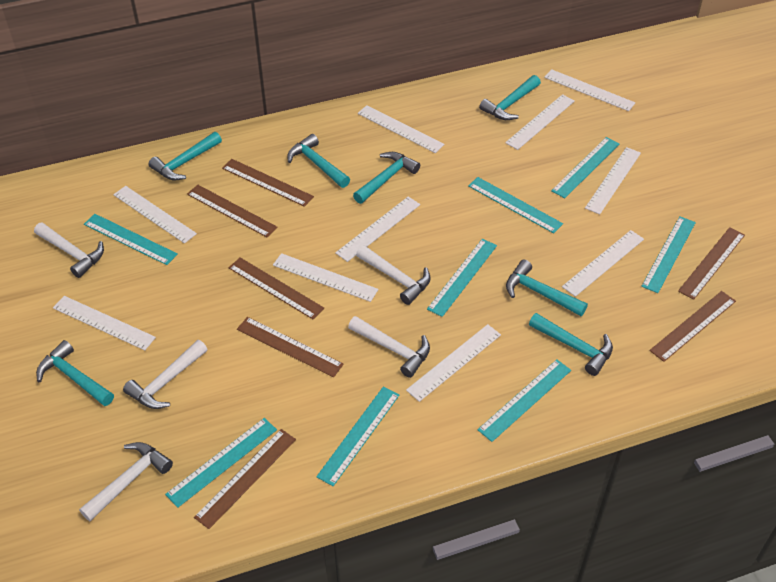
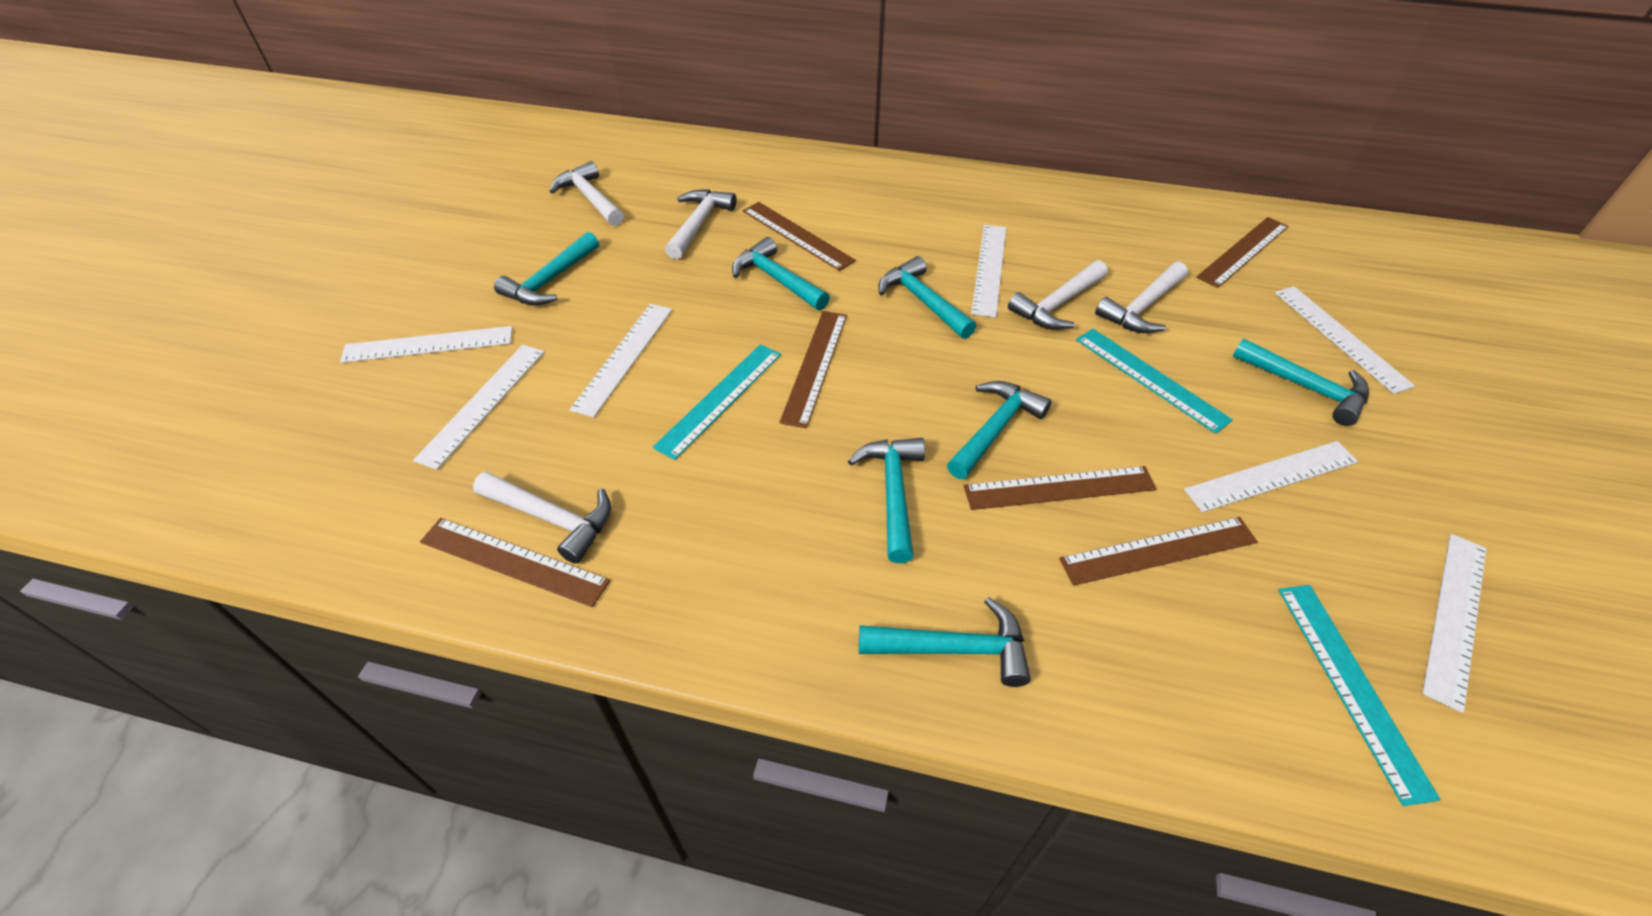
brown ruler: [187,185,278,237] [194,429,296,529] [222,159,314,207] [229,257,324,319] [237,317,344,377] [649,291,736,362] [678,227,745,300] = 7 -> [420,518,610,607] [743,202,856,271] [779,311,847,428] [964,466,1157,510] [1059,517,1258,586] [1197,217,1289,288] = 6
turquoise ruler: [84,214,178,265] [165,418,277,508] [316,387,399,486] [427,239,497,317] [468,177,563,233] [477,359,571,442] [551,137,619,198] [641,216,696,293] = 8 -> [653,344,781,460] [1076,329,1233,434] [1278,585,1441,806] = 3
white ruler: [53,296,156,350] [113,186,197,244] [273,253,378,302] [335,196,420,262] [358,105,444,153] [406,324,501,402] [505,94,575,150] [544,69,636,111] [562,230,644,297] [585,147,641,214] = 10 -> [340,326,513,363] [413,345,545,470] [569,304,672,417] [971,225,1006,318] [1184,441,1358,512] [1275,286,1415,394] [1422,534,1487,713] = 7

